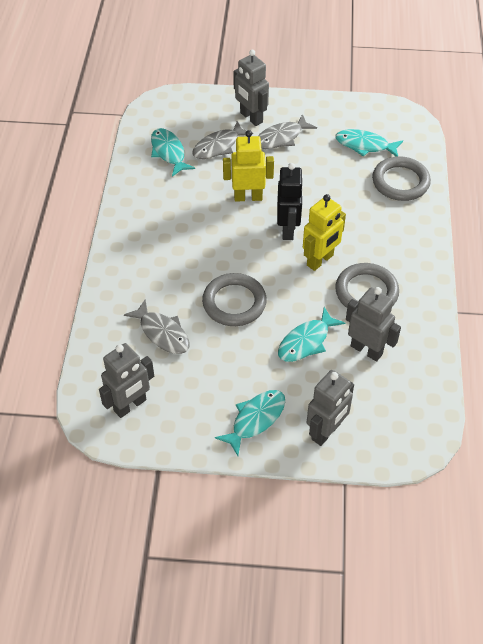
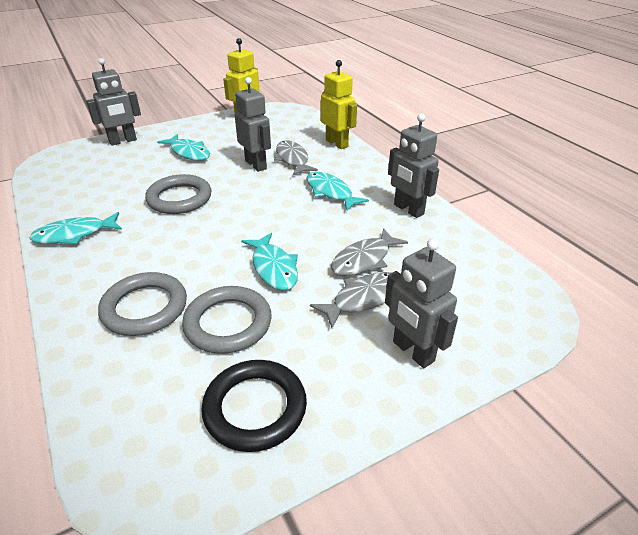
black ring: none = 0 -> [201,360,307,452] = 1
black robot: [277,163,303,240] = 1 -> none = 0

